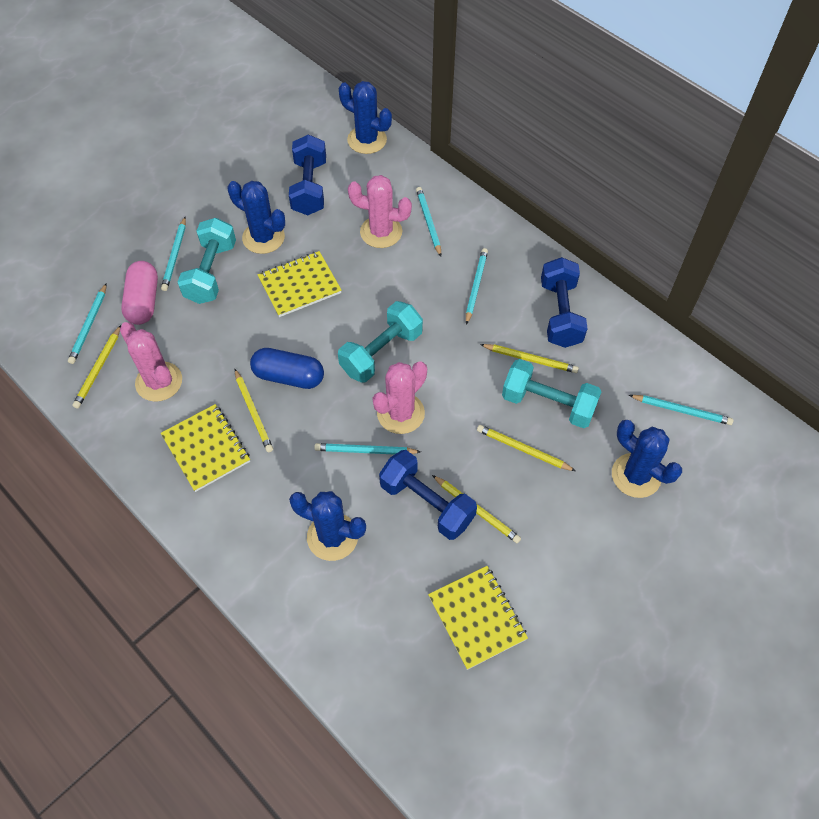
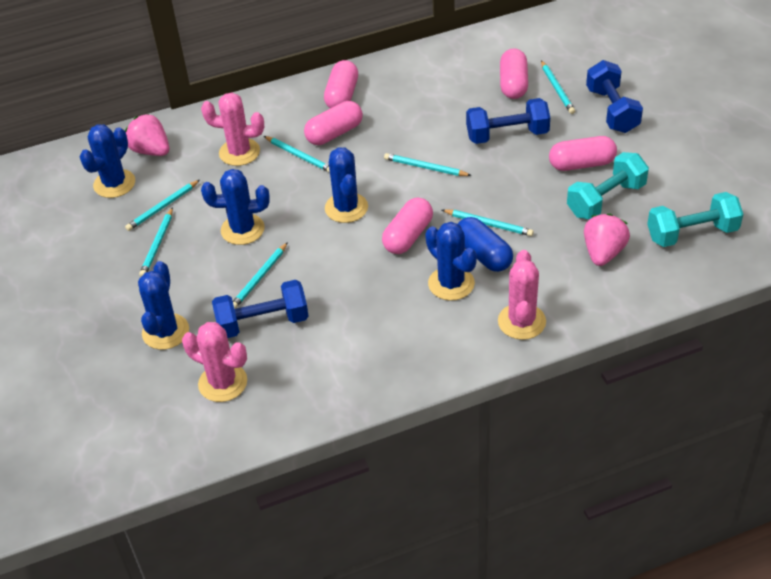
blue cactus: [228,181,285,254] [289,491,366,561] [339,81,392,154] [612,420,682,498] = 4 -> [80,124,135,198] [138,261,189,350] [201,169,270,245] [325,147,368,223] [425,222,477,301] = 5
pink capsule: [121,261,158,325] = 1 -> [304,101,363,145] [324,60,358,108] [382,198,433,254] [500,48,528,99] [549,136,617,171] = 5
pink strawberry: none = 0 -> [125,114,169,156] [584,214,630,266] = 2
turquoise dumbbell: [178,218,236,304] [338,301,423,383] [502,359,602,428] = 3 -> [567,152,649,219] [647,192,743,247] = 2
turquoise pencil: [68,283,107,364] [161,217,186,291] [314,443,421,455] [416,187,441,257] [466,248,488,325] [629,395,734,425] = 6 -> [125,180,200,231] [139,207,173,276] [233,242,288,309] [264,136,330,173] [384,153,472,176] [442,209,534,236] [541,61,575,114] = 7
yellow notebook: [161,404,250,492] [257,251,342,317] [428,566,528,670] = 3 -> none = 0
yellow pencil: [72,325,121,409] [235,369,273,452] [432,475,521,543] [477,425,576,471] [480,344,579,373] = 5 -> none = 0

